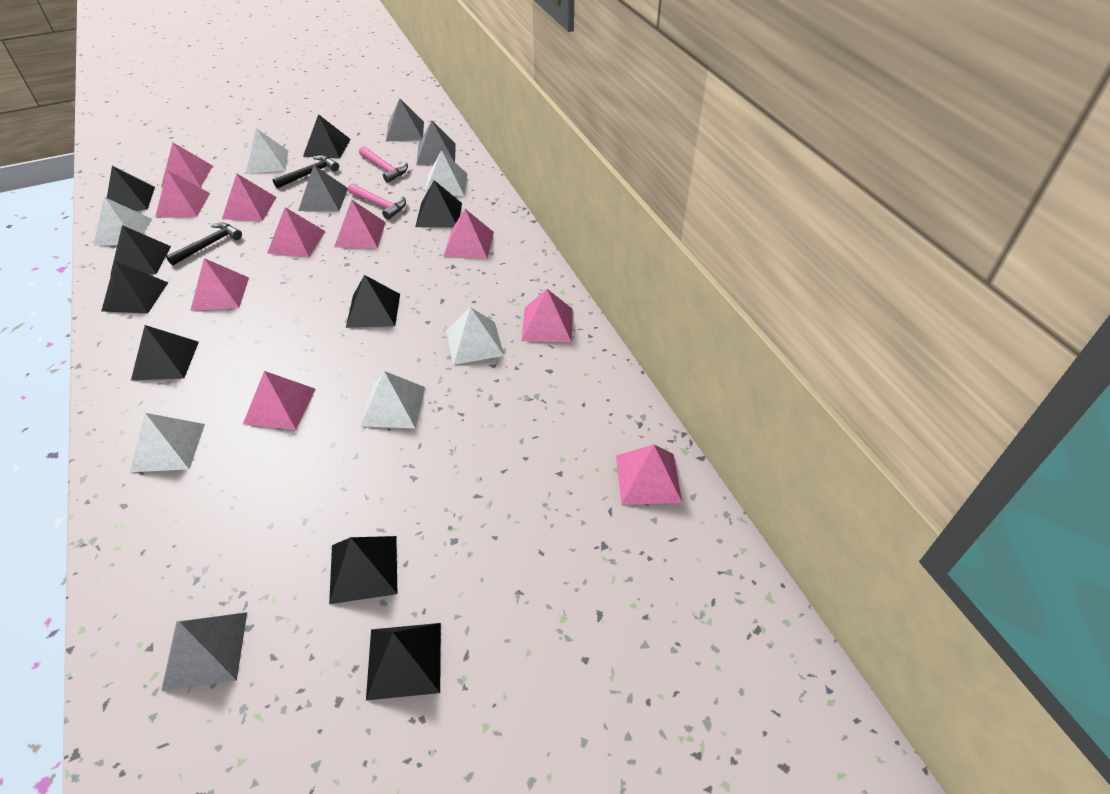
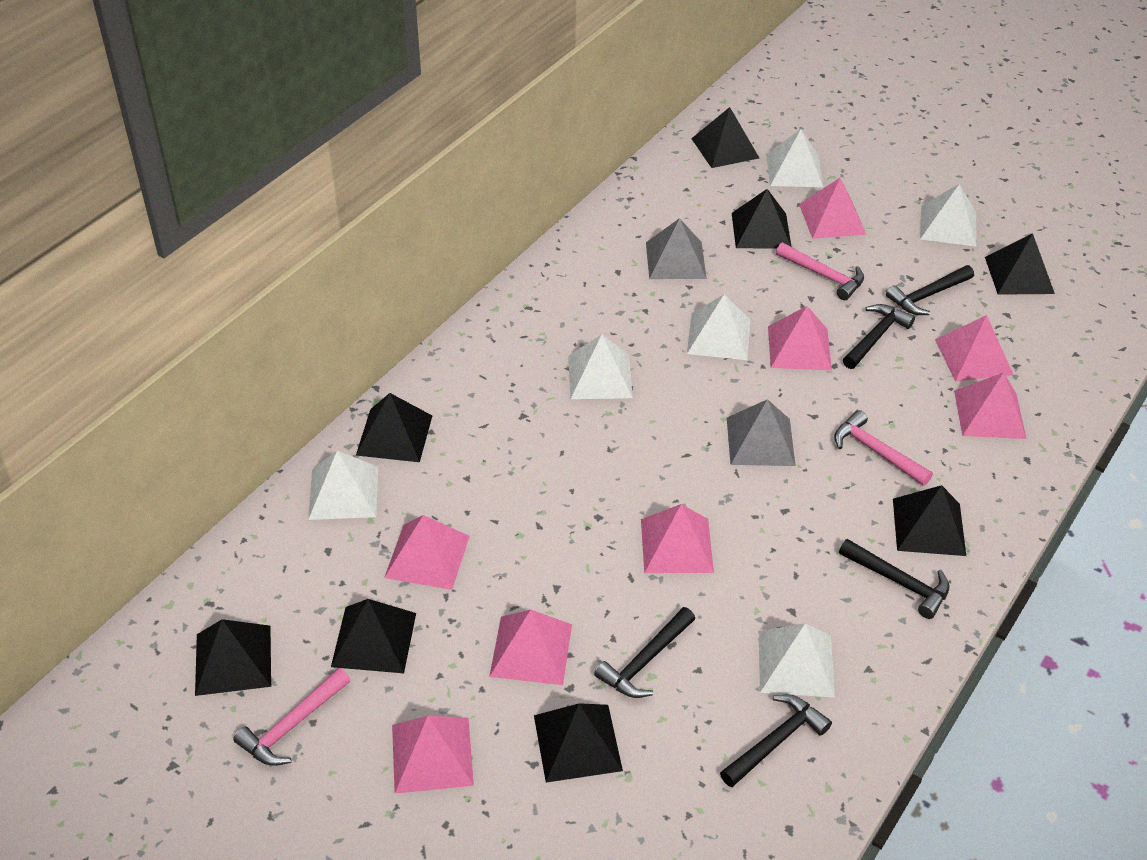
black hammer: [166,222,242,266] [273,155,339,189] = 2 -> [594,607,695,698] [720,694,832,787] [839,539,950,619] [843,304,915,369] [886,265,974,315] = 5
black pyramid: [101,261,168,314] [107,166,155,211] [110,225,171,275] [131,325,199,380] [303,114,351,159] [329,536,397,604] [346,275,400,328] [366,623,441,700] [415,180,462,227] = 9 -> [195,619,271,696] [331,599,416,673] [356,393,432,462] [534,703,623,783] [691,107,759,168] [732,189,791,249] [893,485,966,556] [985,233,1055,295] = 8
grey pyramid: [161,612,247,691] [298,165,348,212] [386,98,424,142] [416,120,456,165] = 4 -> [646,218,707,279] [727,399,796,466] = 2
pink hammer: [348,183,406,220] [359,146,408,183] = 2 -> [233,668,350,766] [776,243,864,300] [834,410,933,486] = 3
pink pyramid: [155,170,210,217] [161,143,213,187] [190,258,249,311] [222,173,276,221] [243,371,315,430] [267,207,325,257] [334,200,386,248] [443,209,494,259] [521,289,573,342] [616,445,682,505] = 10 -> [384,515,469,590] [392,716,474,793] [489,610,572,685] [641,504,714,573] [768,306,832,371] [799,178,866,239] [935,315,1013,381] [954,372,1026,439] = 8

